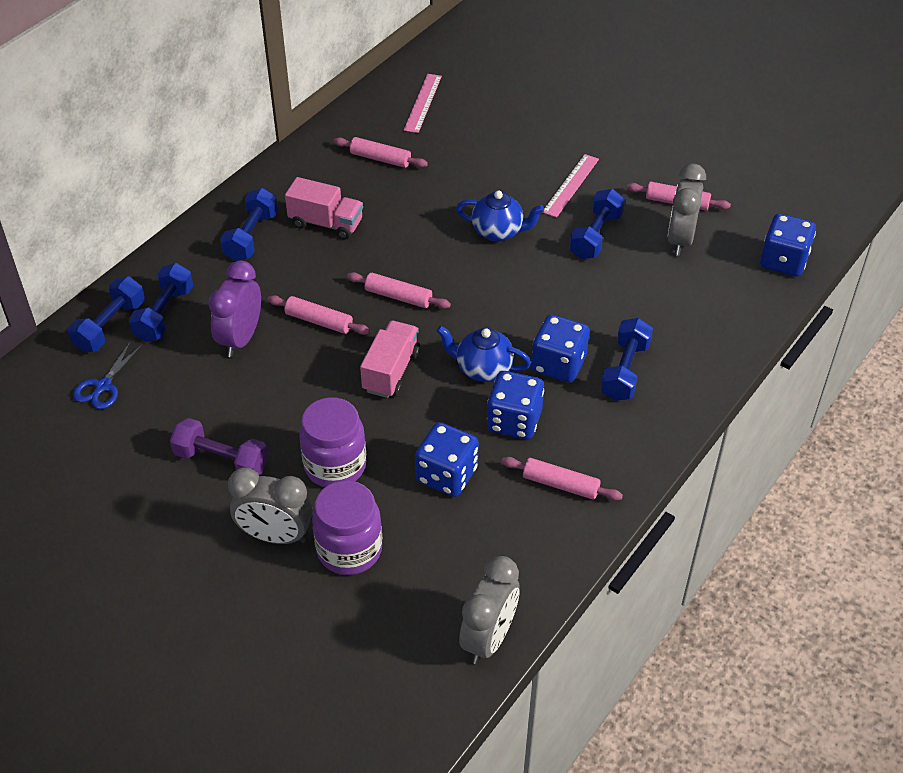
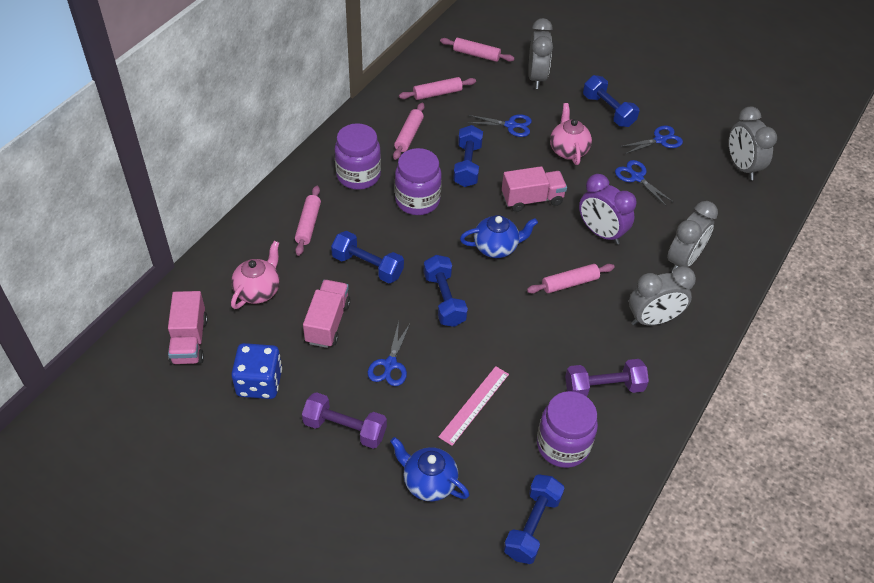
blue dice: [415,422,479,497] [487,371,544,439] [531,314,589,383] [760,213,816,277] = 4 -> [231,343,282,399] = 1
blue scissors: [73,341,143,409] = 1 -> [367,321,410,386] [467,114,532,137] [615,160,673,206] [620,126,683,154] = 4
grey clock: [228,468,313,544] [459,556,520,664] [667,164,706,256] = 3 -> [528,18,553,89] [629,266,696,326] [667,201,718,273] [729,107,777,180] = 4
pink ruler: [404,74,442,133] [542,154,599,218] = 2 -> [439,366,509,446] = 1
pink teapot: none = 0 -> [231,241,280,309] [550,103,592,165] = 2
pink truck: [285,177,363,240] [360,320,420,398] = 2 -> [168,291,208,365] [303,280,351,348] [502,166,567,212] = 3
purple dumbbell: [170,418,268,475] = 1 -> [302,392,387,449] [565,359,649,397] = 2
purple jar: [299,397,366,487] [312,480,382,575] = 2 -> [335,123,381,190] [395,148,442,215] [537,391,598,468] = 3

